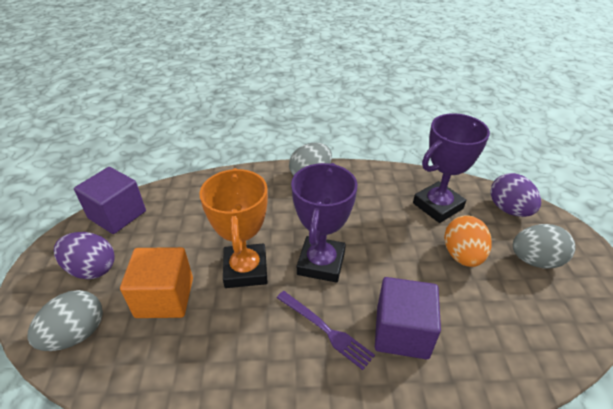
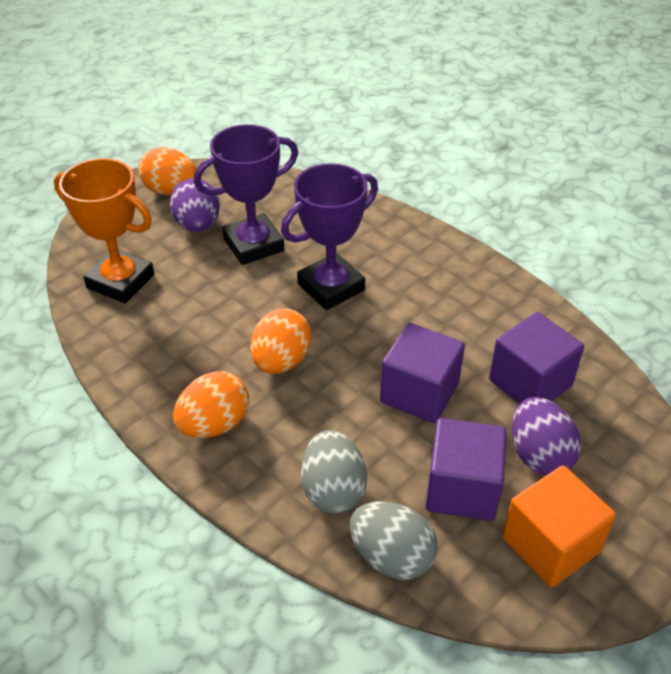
grey egg: [27,290,103,351] [289,143,332,176] [513,224,576,269] = 3 -> [301,430,367,514] [350,502,438,580] = 2
orange egg: [444,215,492,267] = 1 -> [138,147,197,195] [173,371,249,438] [250,308,311,374] = 3
purple cube: [74,167,146,234] [375,277,441,359] = 2 -> [380,323,465,423] [426,418,507,521] [489,312,584,404] = 3
purple fork: [277,291,375,370] = 1 -> none = 0

